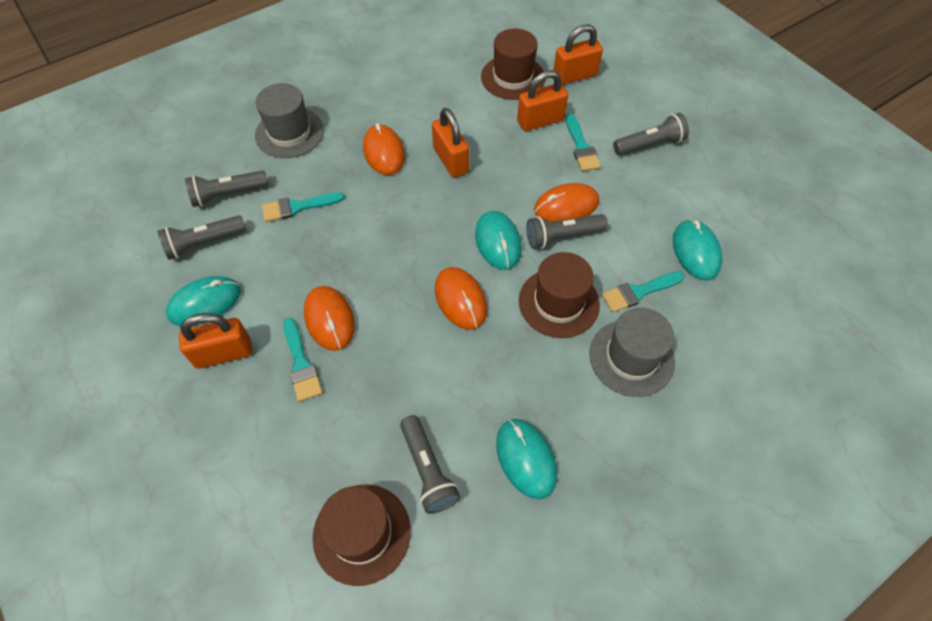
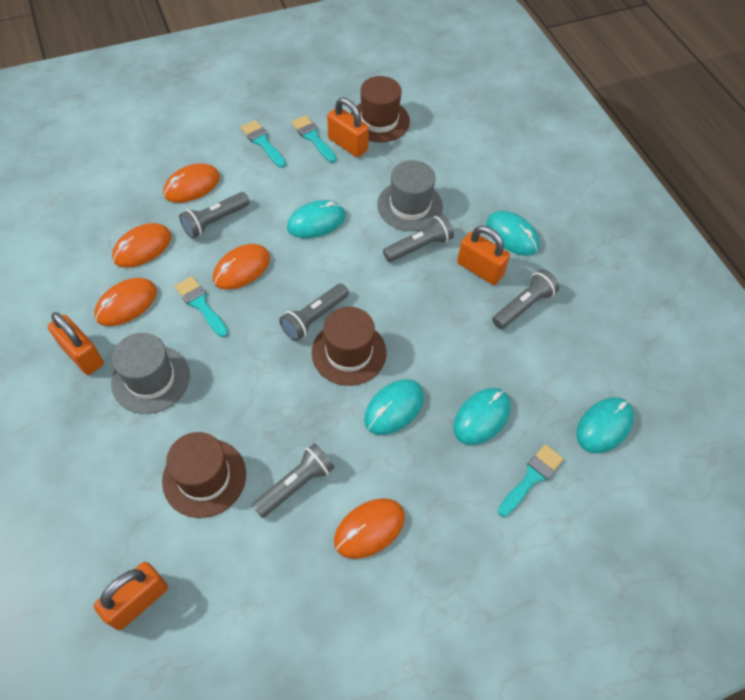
orange mouse: [304,286,355,351] [363,123,405,175] [435,267,487,330] [534,183,599,222] = 4 -> [94,278,157,326] [112,223,171,268] [163,163,220,203] [213,244,270,290] [334,498,405,559] = 5
turquoise mouse: [166,276,241,326] [475,211,522,270] [496,419,557,499] [673,219,722,281] = 4 -> [287,200,346,238] [364,379,424,435] [453,388,511,445] [486,210,540,256] [577,397,634,453] = 5

